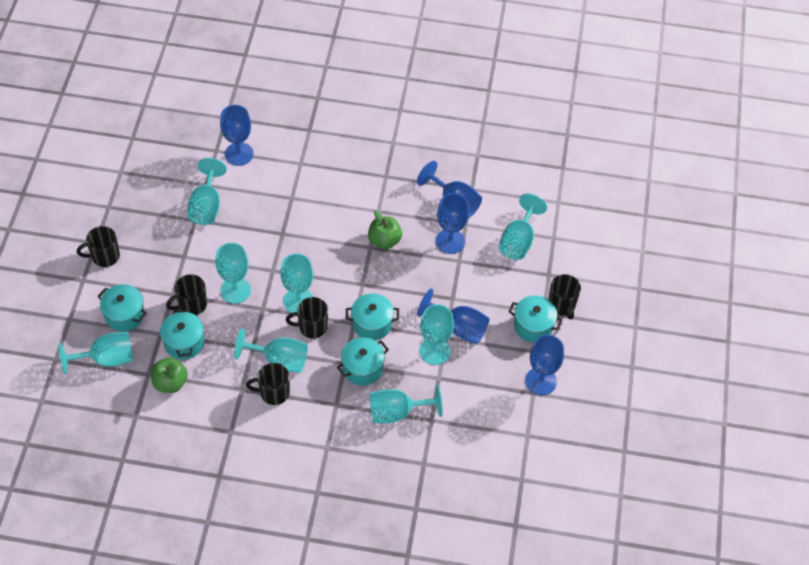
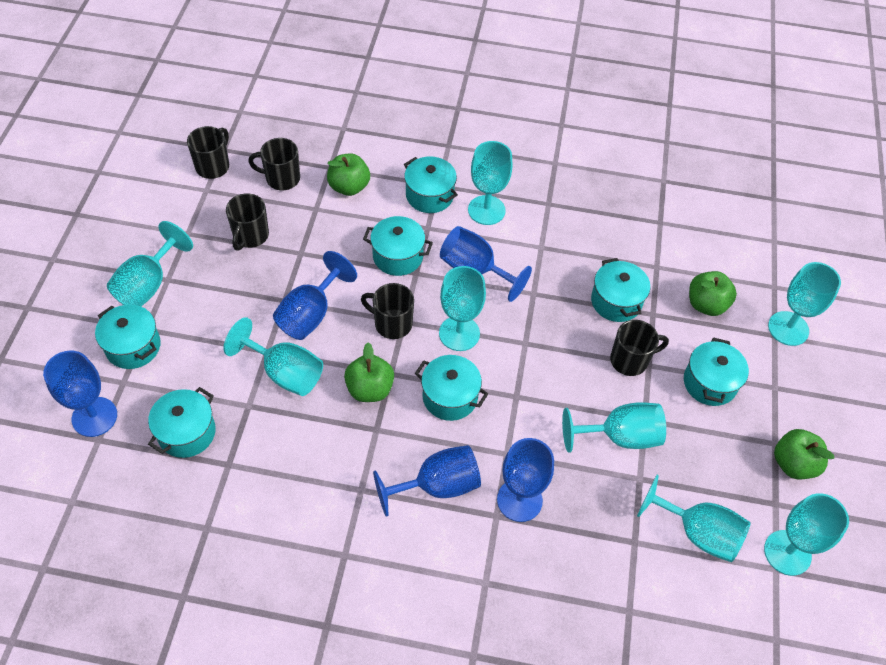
green apple: [151,357,188,393] [368,210,402,249] = 2 -> [327,154,370,196] [344,343,394,402] [689,271,737,316] [774,429,835,479] = 4
turquoise pot: [98,284,147,332] [160,309,205,360] [337,337,389,386] [346,293,399,340] [509,295,563,342] = 5 -> [95,305,161,369] [148,387,216,458] [363,216,433,276] [404,157,458,213] [415,355,488,421] [591,258,650,322] [684,337,749,406] = 7

